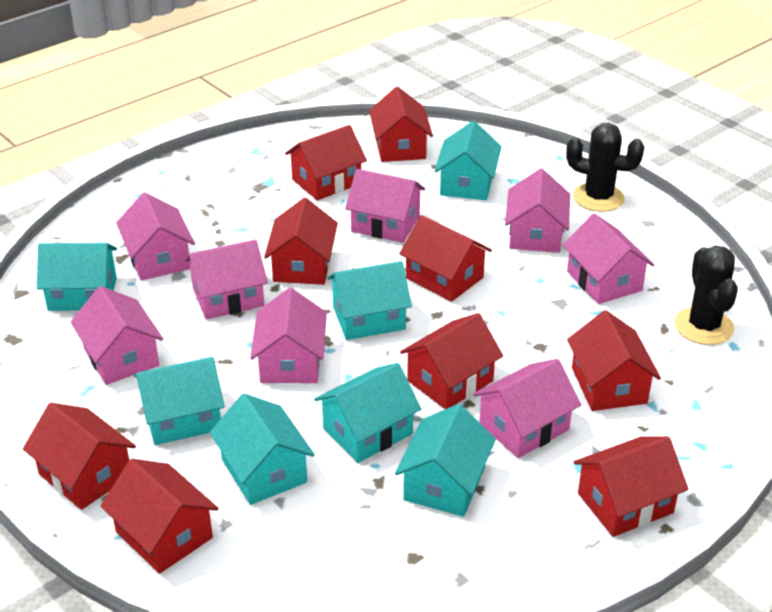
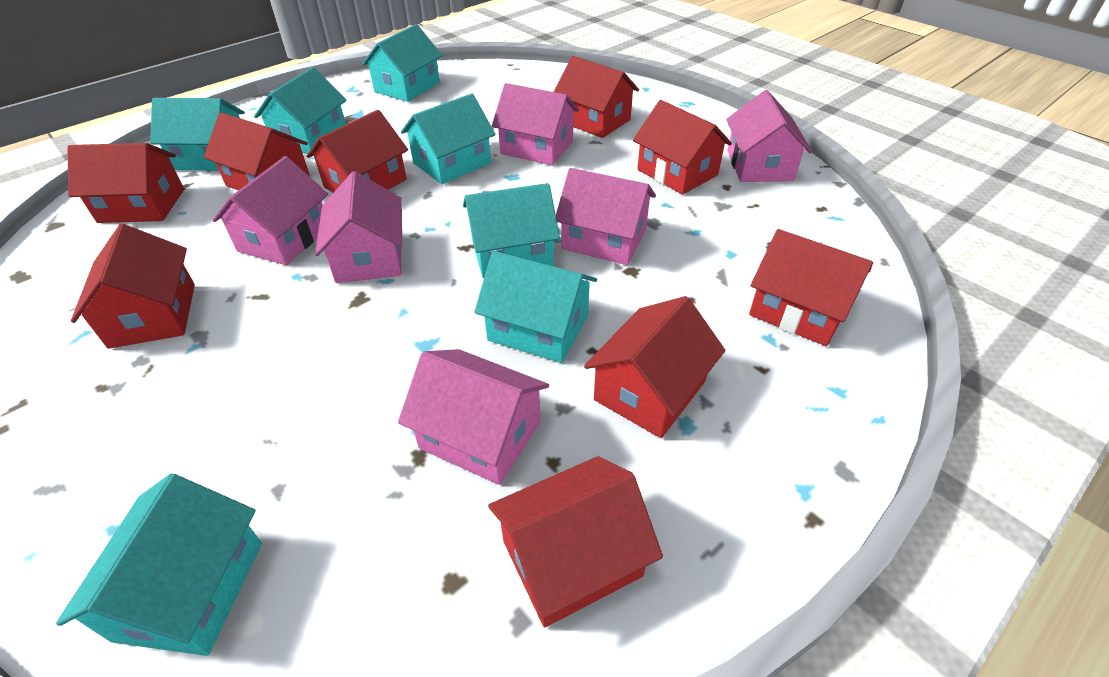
black cactus: [566,123,644,212] [674,246,738,345] = 2 -> none = 0
pink house: [71,286,163,385] [116,192,195,281] [185,239,268,319] [250,288,327,383] [345,169,425,243] [473,359,581,458] [505,168,570,253] [563,213,654,304] = 8 -> [213,156,328,265] [315,171,402,283] [398,349,549,485] [492,83,579,166] [556,168,656,265] [726,90,812,182] = 6

